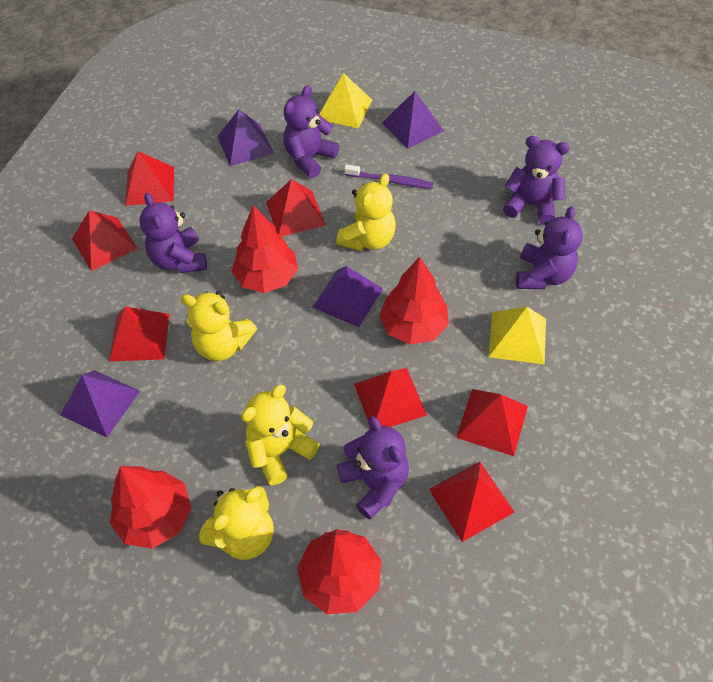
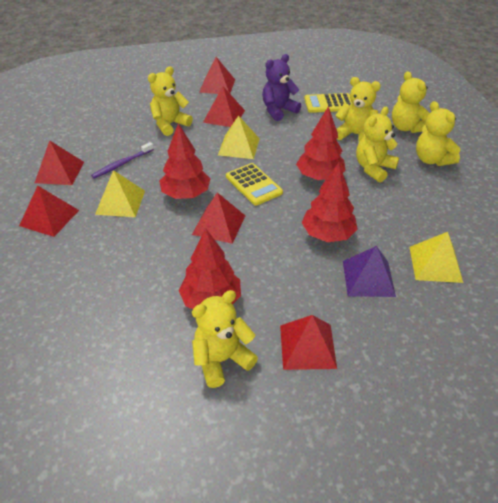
purple pyramid: [60,370,140,437] [217,109,274,166] [312,266,383,327] [382,91,444,149] = 4 -> [343,246,396,297] = 1
purple teddy bear: [139,193,207,273] [283,85,339,178] [337,416,409,520] [503,136,570,225] [516,206,583,289] = 5 -> [262,54,301,121] = 1
red pyramid: [72,210,138,271] [109,307,170,362] [125,151,174,206] [266,179,326,237] [354,368,427,427] [429,462,514,542] [456,389,528,456] = 7 -> [19,186,79,237] [35,141,84,185] [192,193,245,244] [199,57,235,94] [203,86,245,127] [280,315,337,370] = 6
yellow calculator: none = 0 -> [226,163,283,206] [304,93,352,113] = 2
yellow pyramid: [319,73,372,129] [489,307,546,364] = 2 -> [95,170,145,217] [218,115,260,159] [409,232,463,283] = 3
yellow teddy bear: [181,291,257,361] [199,486,274,560] [241,385,319,486] [336,173,396,251] = 4 -> [148,66,193,136] [192,290,258,388] [335,77,381,142] [356,107,399,183] [392,71,430,133] [416,101,460,166] = 6

